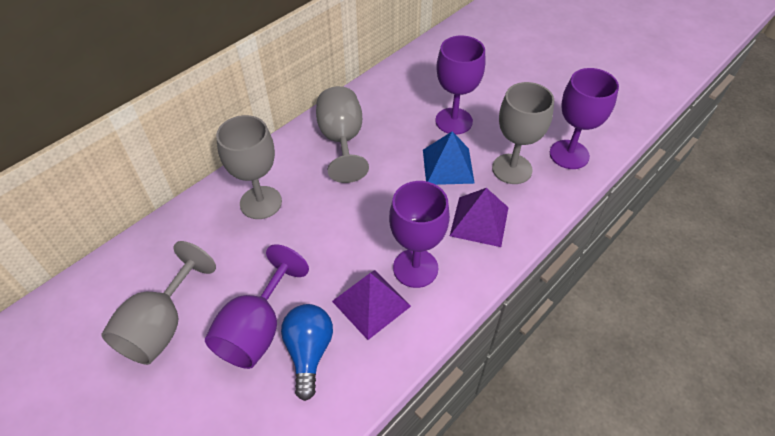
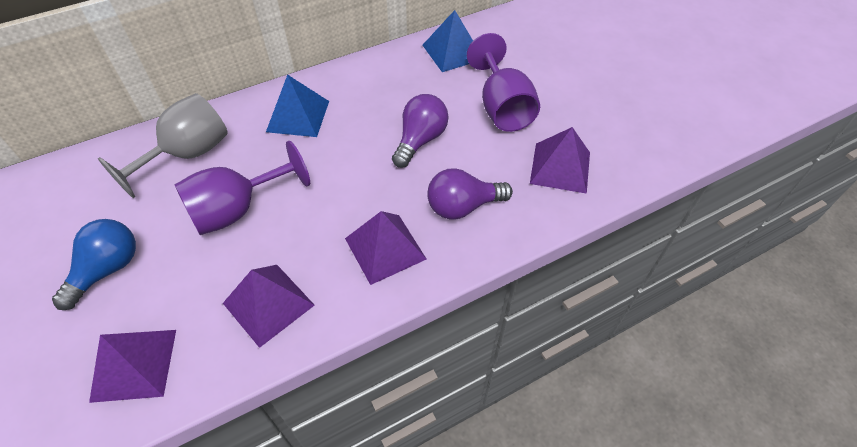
blue pyramid: [423,131,475,185] = 1 -> [266,74,329,137] [423,10,473,72] = 2
grey goblet: [101,241,216,365] [216,115,282,219] [316,86,369,183] [492,82,554,184] = 4 -> [98,93,228,198] = 1
purple goblet: [205,244,309,369] [389,181,450,288] [435,36,485,134] [550,68,619,169] = 4 -> [174,141,310,235] [467,33,540,132] = 2
purple light bulb: none = 0 -> [392,94,448,168] [427,168,513,220] = 2
purple pyramid: [332,270,411,340] [450,188,509,247] = 2 -> [89,330,176,403] [223,265,315,348] [345,211,426,285] [530,127,590,194] = 4

